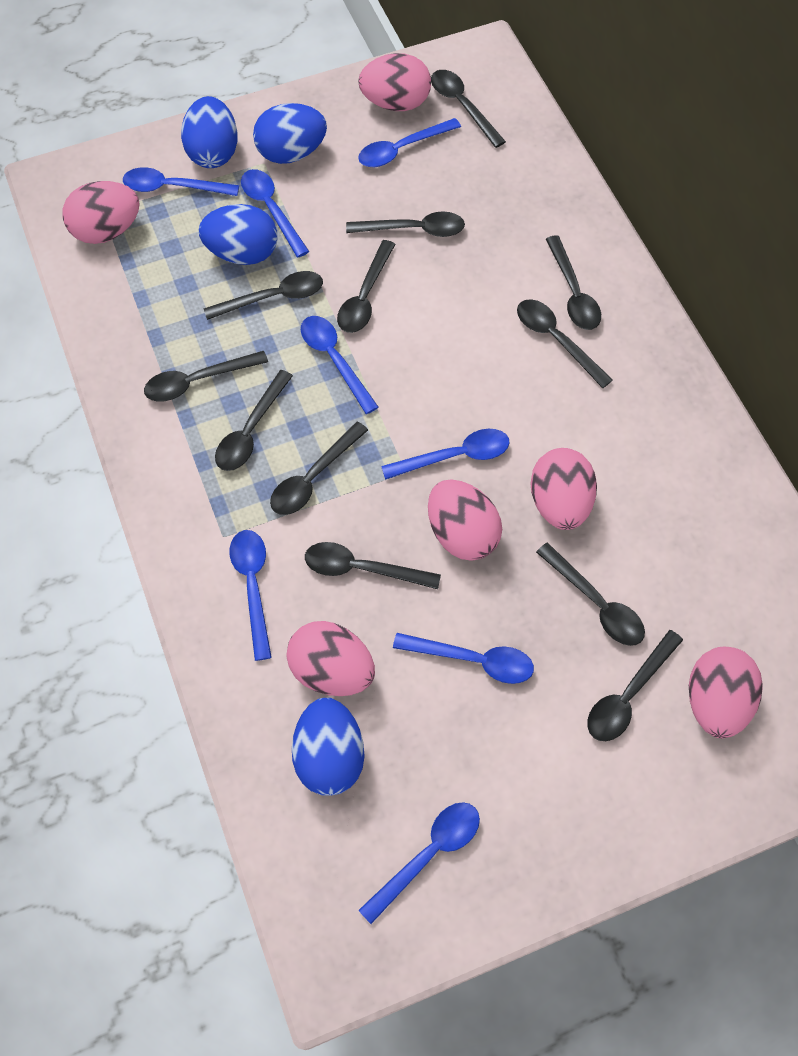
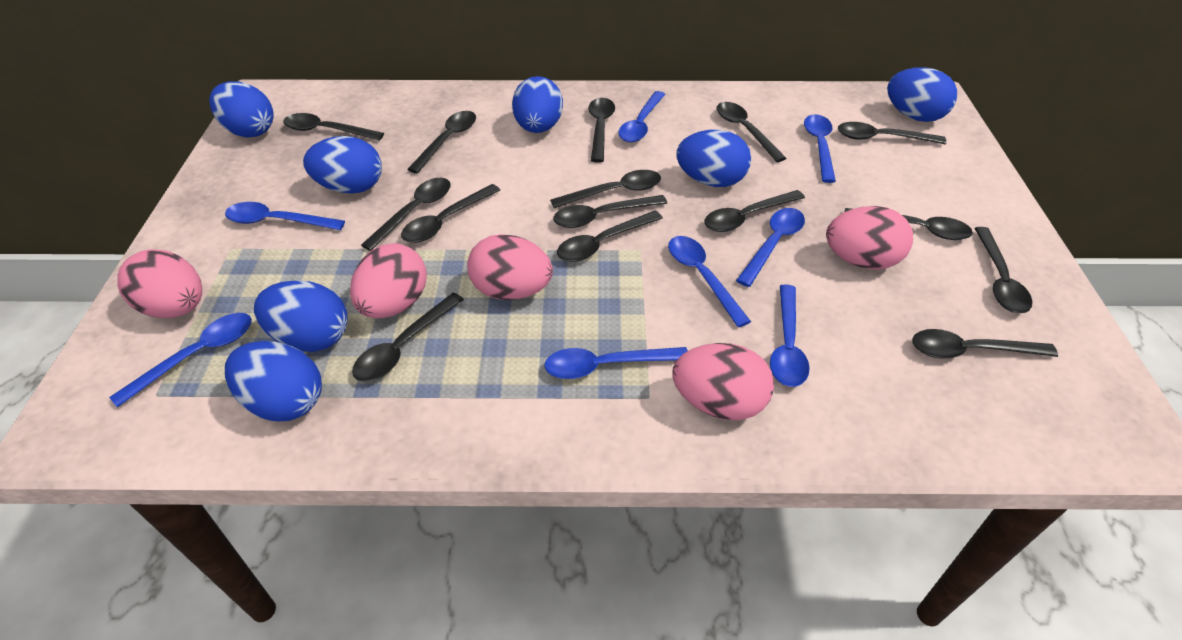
black spoon: [144,351,268,402] [204,271,323,320] [215,370,293,471] [270,422,368,515] [305,542,441,589] [337,240,396,333] [346,211,465,237] [431,70,506,148] [517,299,613,388] [536,543,645,646] [546,235,601,330] [587,630,683,741] = 12 -> [283,113,384,141] [352,293,464,381] [361,178,451,251] [401,184,500,243] [407,111,476,174] [550,170,661,208] [553,195,667,228] [557,211,663,262] [588,98,615,163] [704,190,805,232] [717,102,786,162] [838,122,946,144] [845,208,973,240] [912,329,1058,359] [974,227,1032,313] = 15
blue egg: [181,96,238,168] [199,204,278,265] [253,103,327,164] [292,698,364,796] = 4 -> [209,81,274,138] [225,341,322,421] [254,280,347,352] [303,136,382,194] [512,76,563,133] [676,130,751,187] [887,67,957,122] = 7
pink egg: [62,181,140,244] [287,621,375,696] [358,53,431,111] [428,479,502,561] [530,448,597,530] [689,647,763,738] = 6 -> [117,249,202,318] [350,243,427,318] [467,234,553,300] [672,343,774,420] [826,206,913,269] = 5

